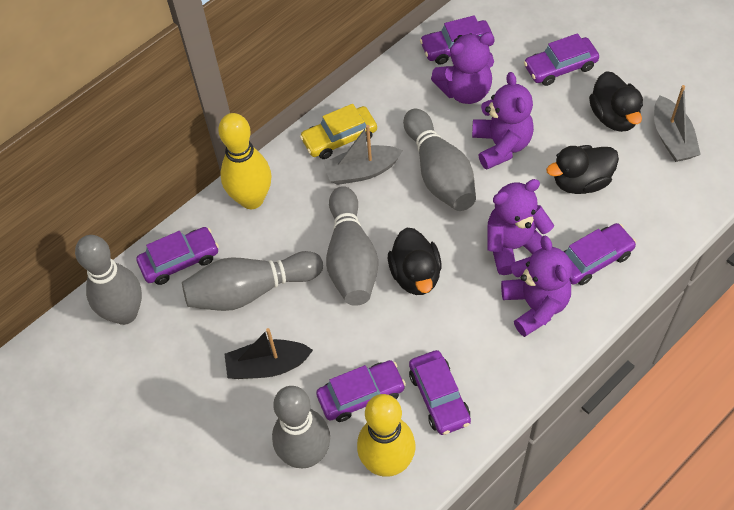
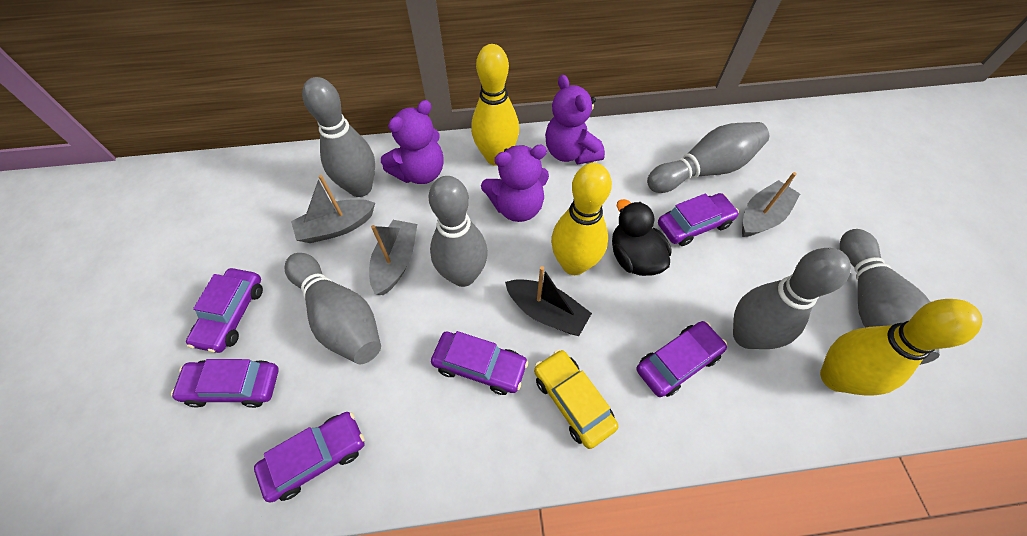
black duck: [388,228,442,295] [546,145,619,194] [589,71,643,132] = 3 -> [612,199,671,276] = 1
grey boat: [323,125,403,185] [654,85,701,162] = 2 -> [291,175,375,243] [369,220,417,295] [742,172,800,237] = 3
grey bowling pin: [75,235,142,325] [182,251,323,311] [272,386,330,468] [326,186,378,306] [403,109,476,211] = 5 -> [284,253,381,364] [302,77,375,197] [429,176,488,287] [647,122,769,193] [733,248,851,349] [840,229,940,365] = 6
purple teddy bear: [431,32,494,104] [472,72,534,170] [487,179,554,275] [501,236,572,337] = 4 -> [381,100,444,184] [481,145,549,222] [545,75,605,164] = 3
yellow bowling pin: [218,113,271,209] [357,394,415,477] = 2 -> [471,44,519,166] [551,163,612,275] [820,299,982,396] = 3

